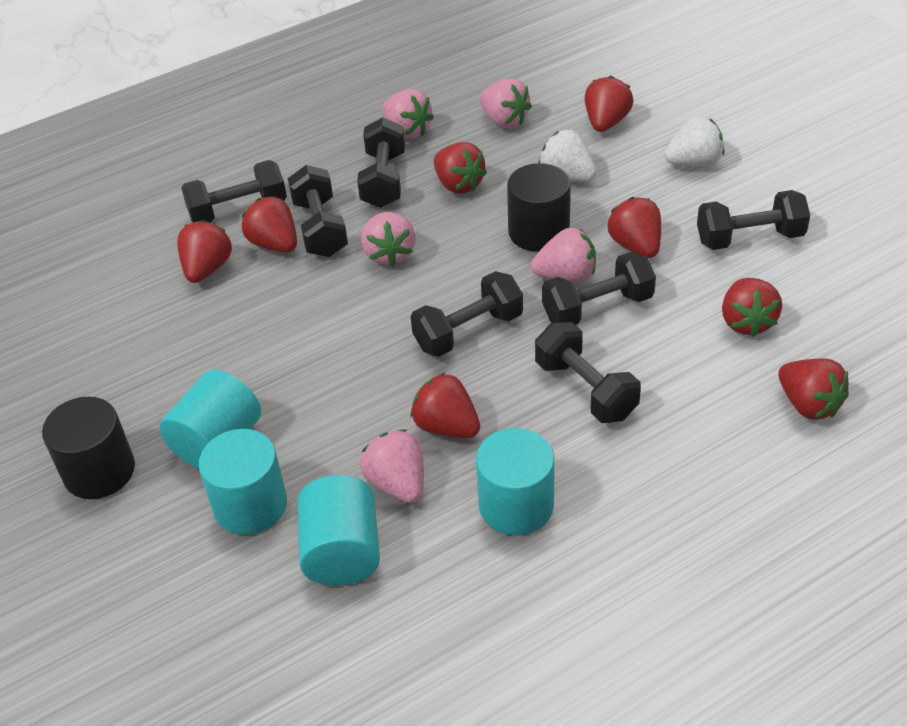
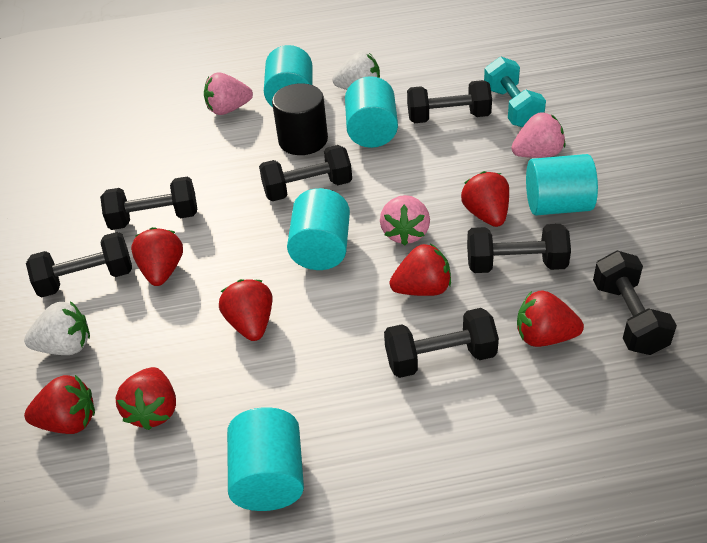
black cylinder: [42,397,135,499] [507,163,571,252] = 2 -> [272,83,328,155] = 1
pink strawberry: [360,429,424,503] [361,212,416,266] [382,89,434,139] [479,78,532,128] [531,228,596,283] = 5 -> [204,72,253,115] [380,195,430,246] [511,112,565,158] = 3
red strawberry: [177,220,232,283] [242,196,297,252] [411,372,480,438] [434,142,487,194] [585,76,633,132] [607,197,661,258] [722,278,782,337] [778,358,849,420] = 8 -> [24,375,95,434] [115,367,176,430] [131,227,183,286] [219,279,273,341] [390,244,451,296] [461,171,509,227] [517,290,584,347] = 7
turquoise cylinder: [159,370,261,469] [199,429,287,535] [297,475,380,586] [476,428,555,535] = 4 -> [227,407,304,511] [264,45,313,107] [287,188,350,270] [345,76,398,148] [526,154,598,215] = 5
turquoise dumbbell: none = 0 -> [484,57,546,127] = 1

